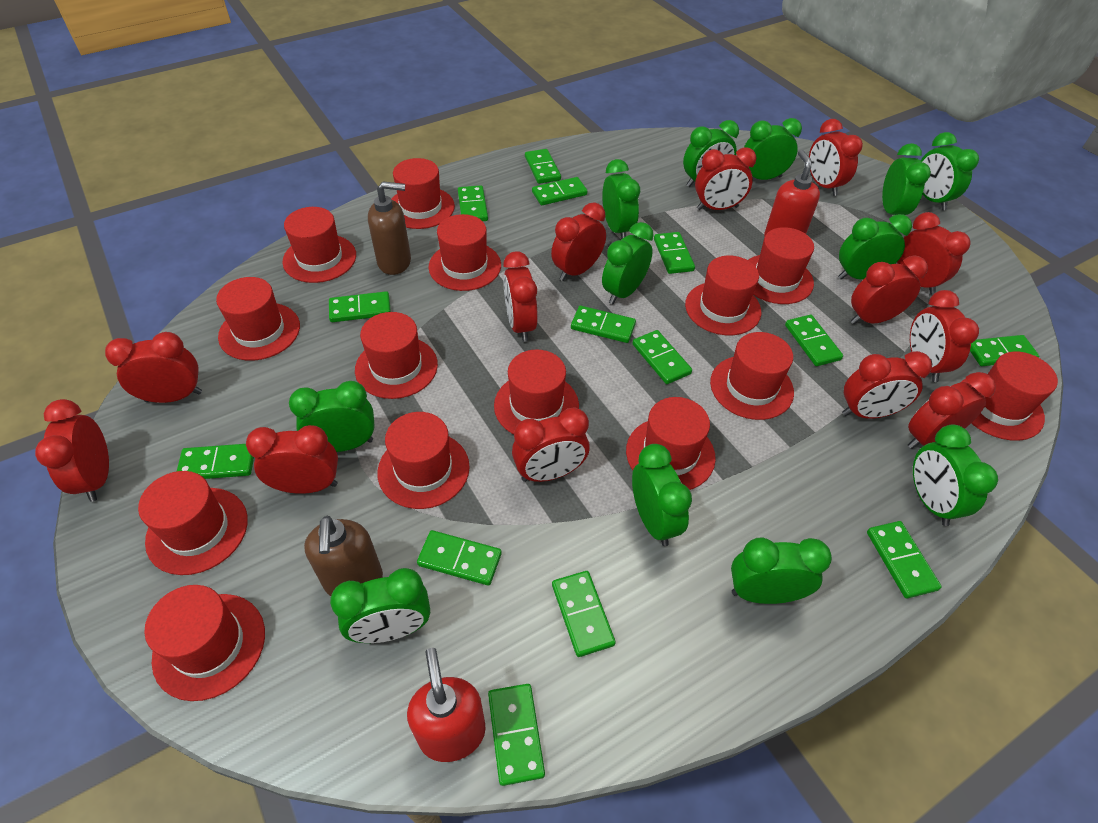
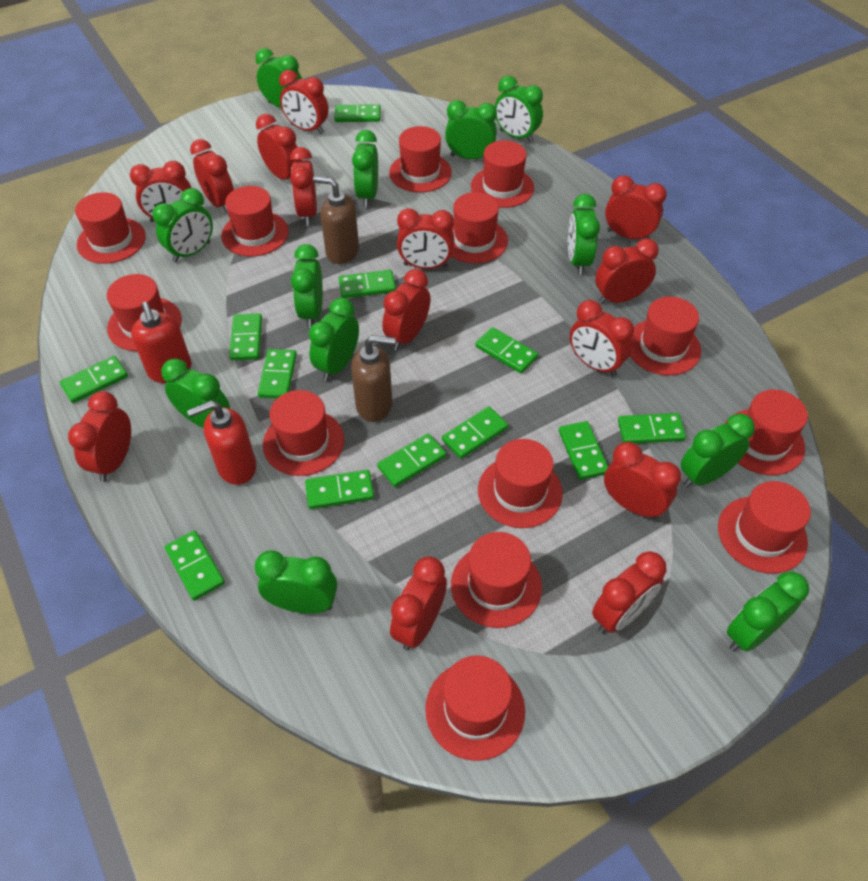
green domino: [176,444,254,479] [329,291,391,322] [417,530,502,585] [458,185,488,221] [488,684,545,786] [525,149,561,184] [532,177,587,205] [552,571,616,657] [571,306,636,343] [633,330,692,384] [654,232,695,274] [785,315,843,366] [867,521,942,598] [970,335,1039,366] = 14 -> [60,356,128,403] [165,531,225,601] [229,313,262,360] [258,349,297,398] [305,470,374,509] [334,104,381,122] [339,270,396,298] [377,434,446,487] [442,406,508,459] [476,327,538,374] [559,421,608,480] [618,413,686,444] = 12
red clock: [35,399,109,502] [105,332,202,403] [246,425,338,494] [503,251,538,342] [512,408,590,482] [551,202,606,281] [695,147,756,210] [809,119,863,196] [842,351,932,419] [851,255,928,324] [897,212,971,295] [908,372,996,449] [910,290,979,382] = 13 -> [68,391,131,482] [130,161,191,222] [190,139,234,213] [256,114,302,179] [279,70,329,134] [290,147,317,225] [382,269,431,350] [390,557,447,650] [397,208,454,269] [570,300,634,376] [592,551,666,633] [595,238,659,304] [604,442,681,519] [605,175,667,239] = 14
red hat: [138,471,248,575] [144,585,265,701] [216,277,300,361] [282,207,356,283] [355,312,438,399] [377,412,470,509] [391,158,455,229] [428,214,501,291] [494,349,579,435] [626,397,716,490] [685,255,761,335] [710,332,794,420] [748,227,814,304] [961,351,1058,441] = 14 -> [75,192,146,264] [107,274,182,351] [221,186,289,257] [263,390,344,476] [389,126,452,193] [425,655,525,761] [451,192,508,263] [451,532,542,628] [471,140,534,208] [478,439,563,528] [630,297,701,376] [718,481,811,574] [725,390,808,475] = 13

